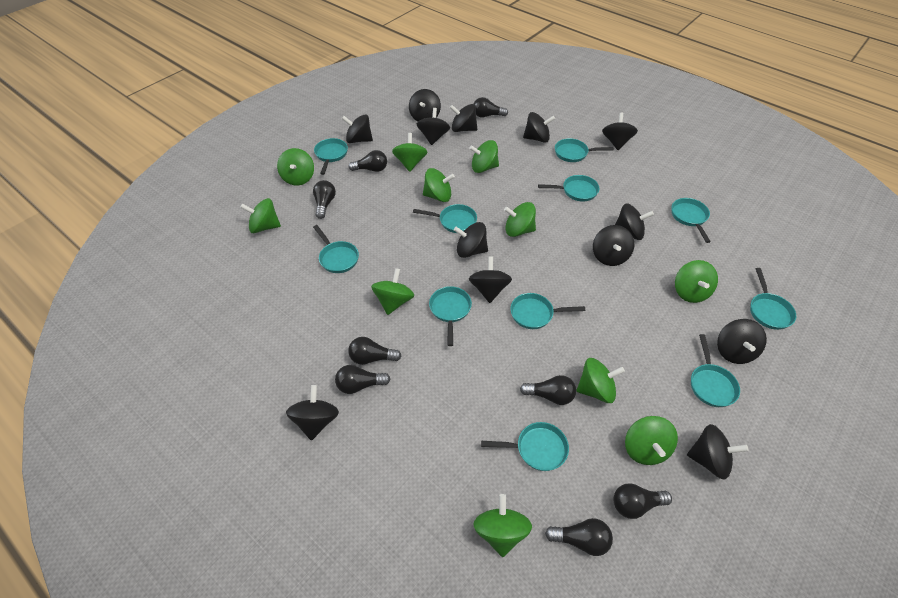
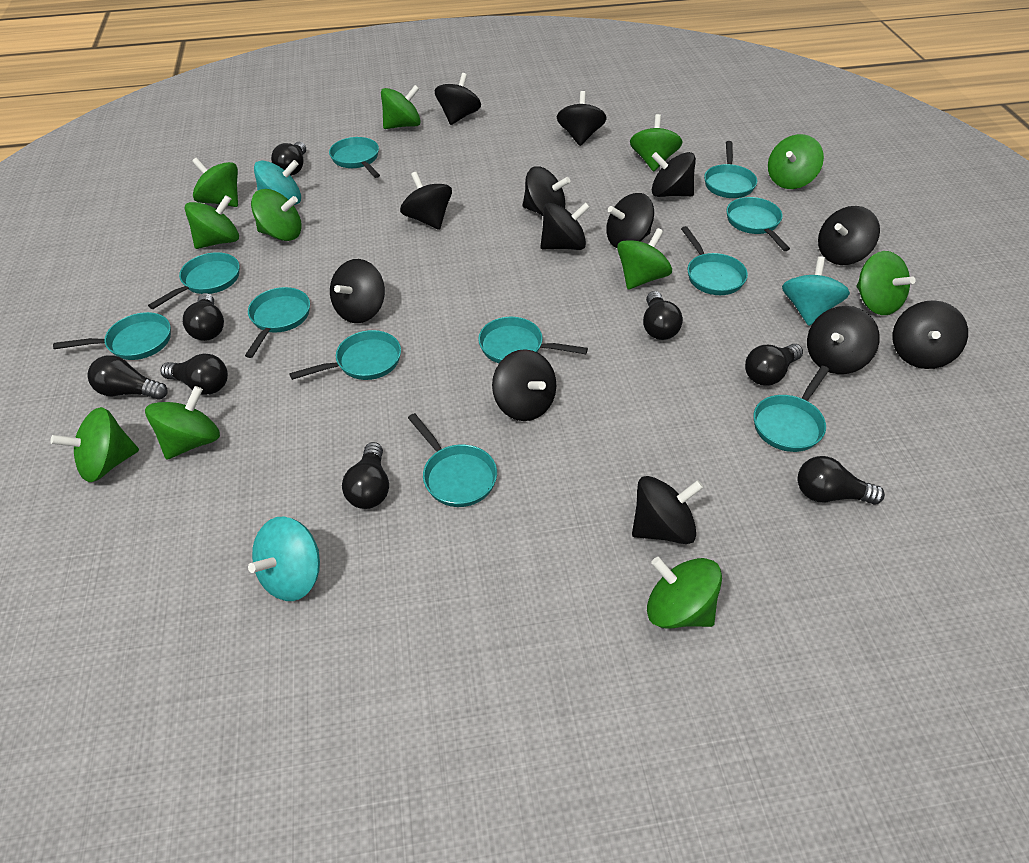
turquoise spinning top: none = 0 -> [248,517,320,601] [254,160,301,205] [782,256,850,326] = 3

